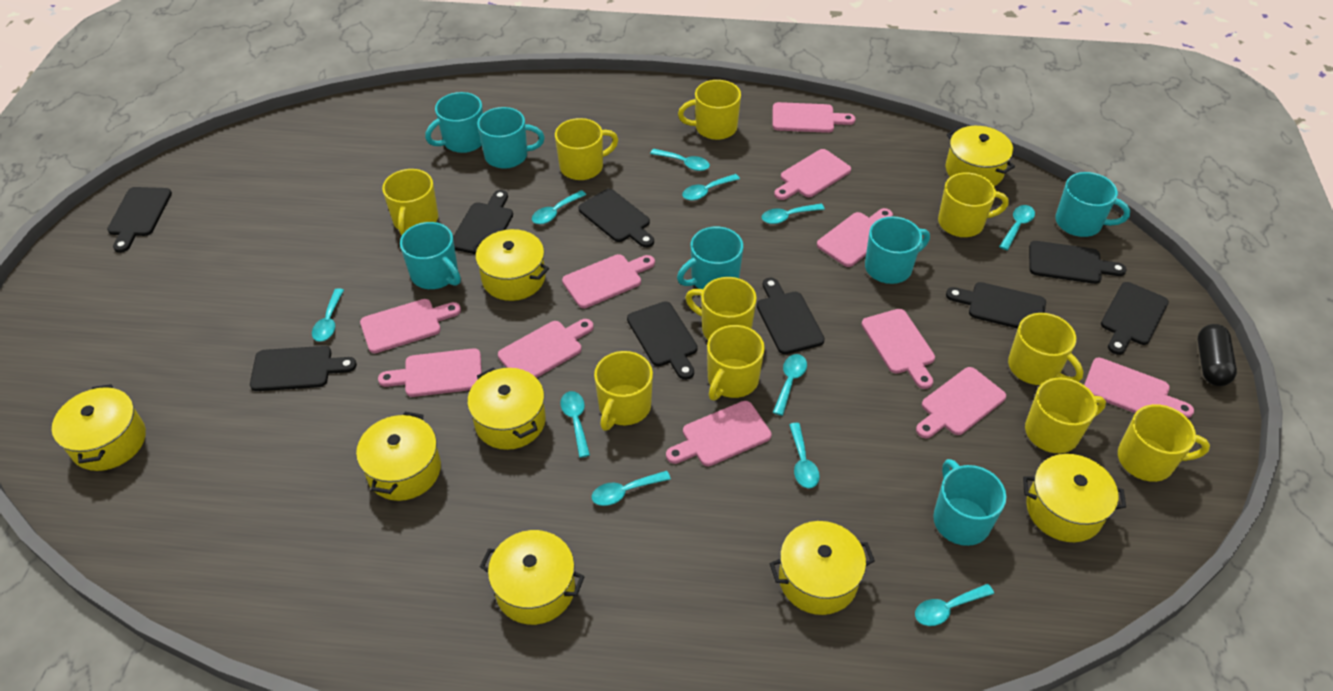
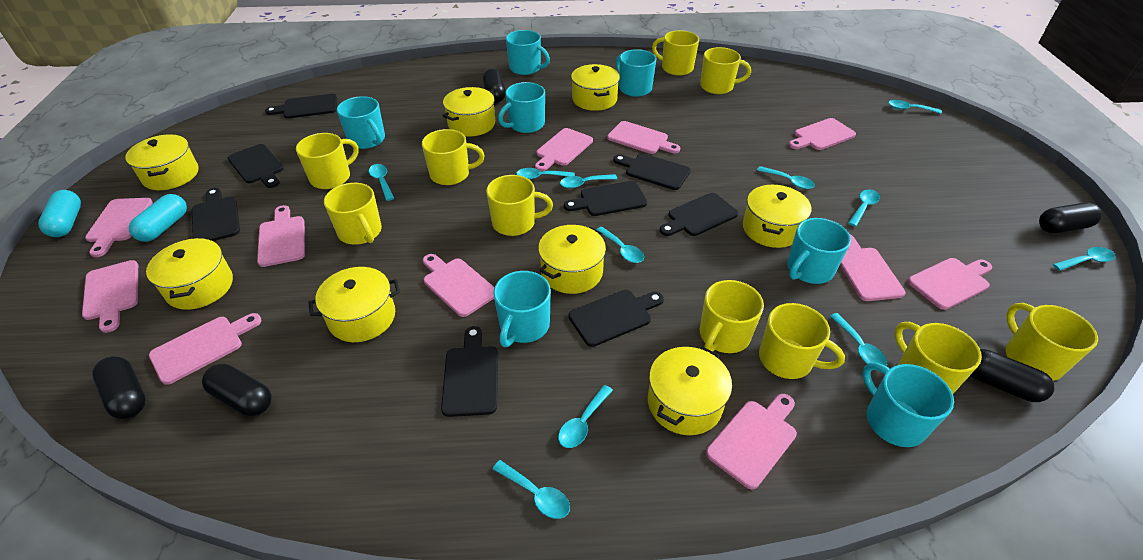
black capsule: [1198,324,1237,386] = 1 -> [93,356,146,419] [202,364,272,416] [483,69,506,103] [970,349,1054,402] [1039,202,1102,233] = 5
black cutting board: [107,187,172,253] [250,346,357,391] [453,190,513,254] [578,189,654,248] [627,301,698,380] [757,278,825,354] [946,282,1046,329] [1029,241,1127,284] [1101,282,1169,355] = 9 -> [192,188,240,241] [228,144,284,188] [265,94,337,119] [441,326,498,417] [564,181,647,216] [569,290,664,347] [613,154,691,190] [660,193,738,236] = 8
turquoise capsule: none = 0 -> [38,190,81,237] [129,194,187,242] = 2

